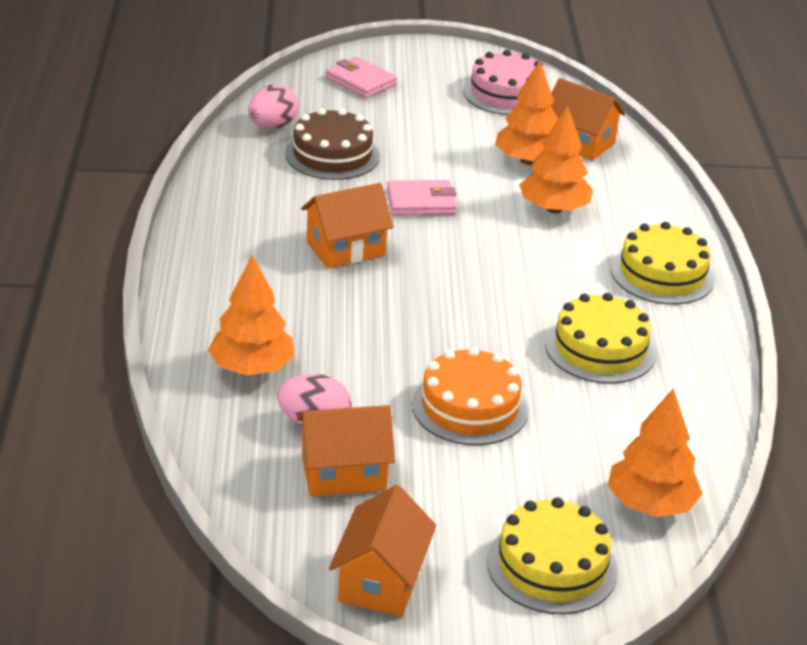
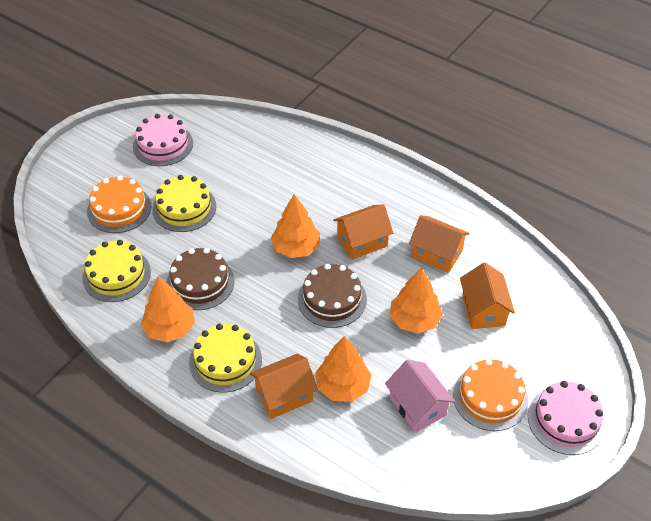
brown cake: [285,108,380,180] = 1 -> [166,248,235,310] [298,264,367,328] = 2
orange cake: [412,347,529,445] = 1 -> [87,176,151,233] [453,359,528,431] = 2
pink cake: [463,50,546,115] = 1 -> [133,114,193,166] [528,381,605,455] = 2
pink egg: [248,84,299,129] [277,374,352,427] = 2 -> none = 0
pink house: none = 0 -> [385,360,455,432] = 1
pink wallet: [326,57,397,98] [387,180,457,216] = 2 -> none = 0

